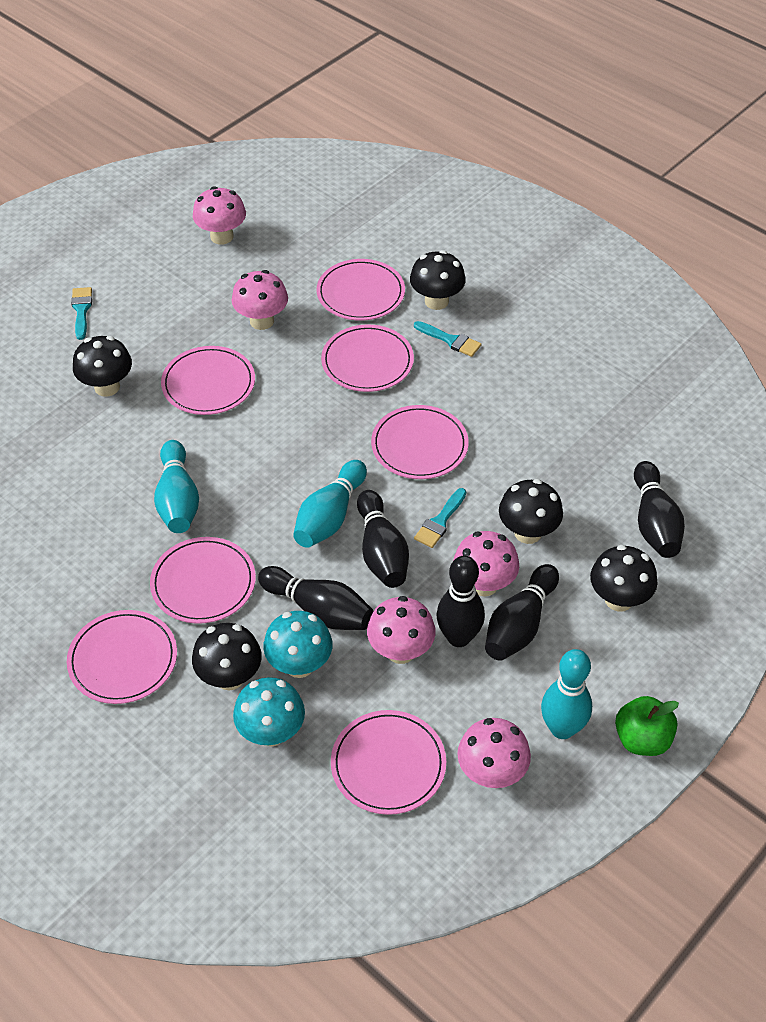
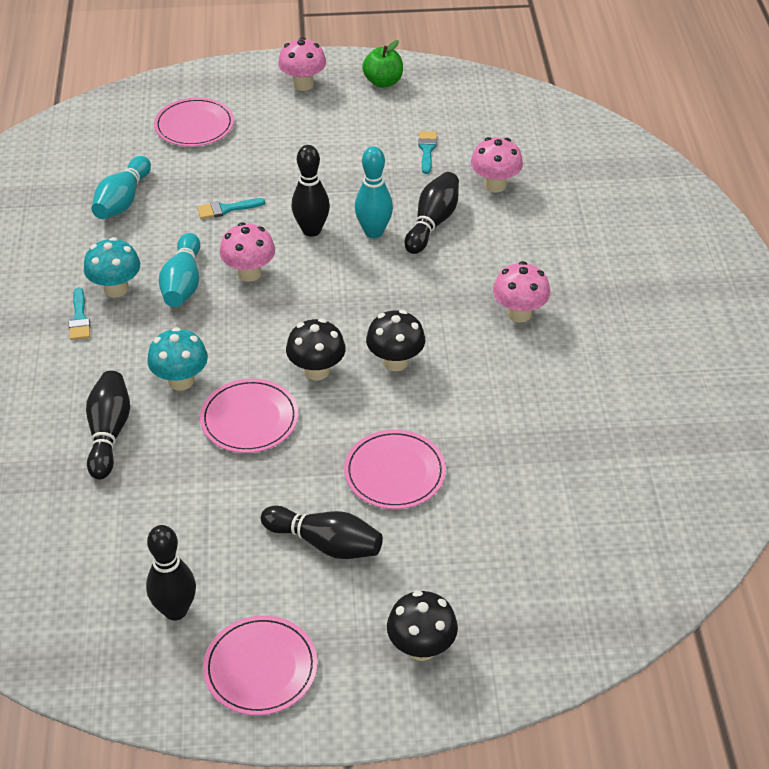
black mushroom: [73,336,132,396] [192,623,262,691] [410,250,466,310] [499,479,563,544] [590,545,658,612] = 5 -> [286,318,346,380] [366,310,425,371] [387,590,458,661] = 3
pink mushroom: [193,186,246,244] [232,270,288,330] [367,596,436,664] [453,531,519,597] [457,718,531,788] = 5 -> [219,223,275,282] [278,37,326,91] [471,137,523,192] [493,261,550,322] = 4
pink plate: [67,610,177,704] [150,537,256,624] [161,346,255,415] [317,259,405,321] [321,324,414,392] [331,710,446,815] [371,405,469,479] = 7 -> [154,97,234,147] [200,379,298,453] [203,616,318,715] [344,430,446,509] = 4

